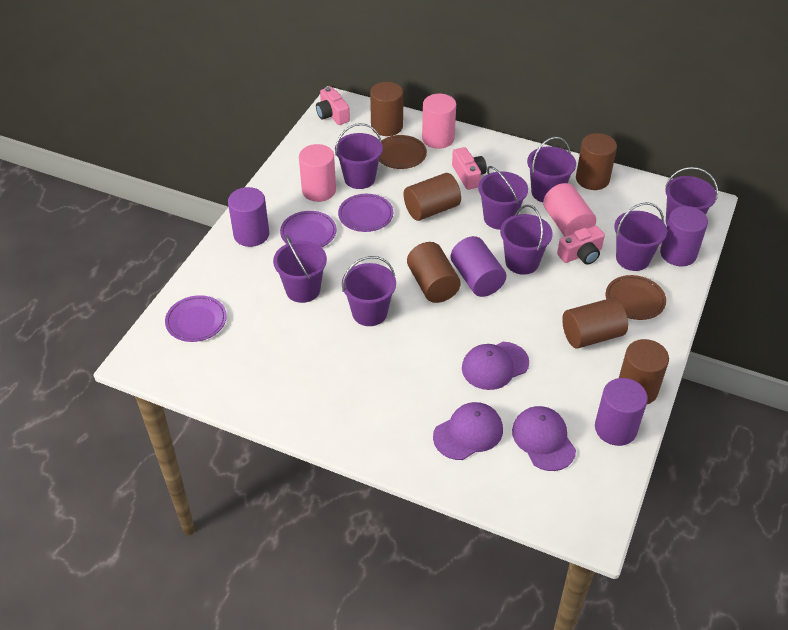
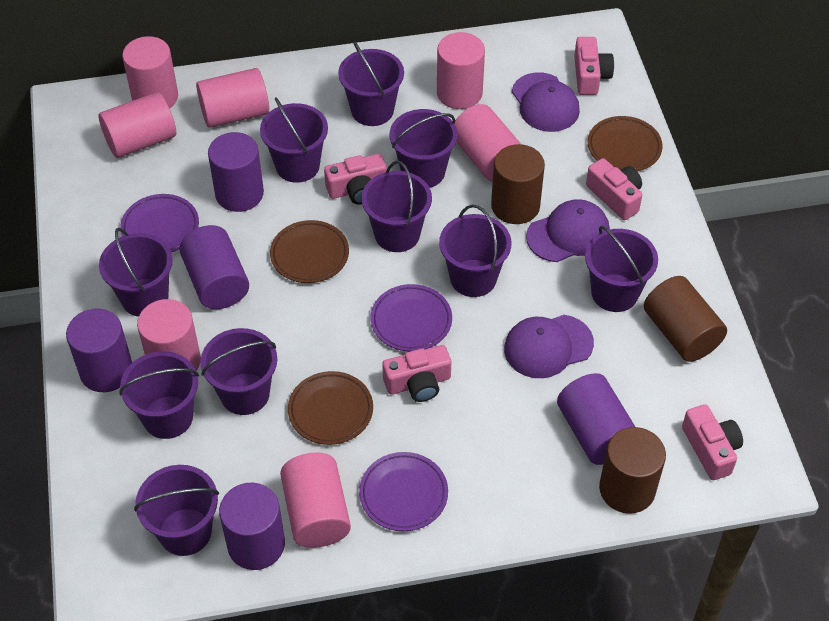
brown cylinder: [370,82,403,136] [404,173,461,221] [407,242,461,303] [562,298,628,349] [576,133,617,190] [619,339,669,404] = 6 -> [491,144,545,224] [599,427,666,514] [644,276,727,362] = 3
brown plate: [379,135,427,169] [606,275,666,320] = 2 -> [270,220,349,283] [288,371,373,445] [588,116,663,171] = 3
pink camera: [316,87,350,125] [452,147,487,190] [557,226,605,265] = 3 -> [324,154,387,205] [382,345,451,402] [574,37,614,95] [586,158,642,220] [682,404,743,480] = 5
pink cylinder: [299,144,336,202] [422,93,456,149] [543,183,596,237] = 3 -> [99,92,176,158] [122,36,178,109] [137,299,201,371] [196,68,269,128] [280,452,351,548] [437,32,485,109] [455,104,522,181] = 7
purple bucket: [273,235,327,303] [335,123,383,189] [342,256,396,326] [478,166,528,230] [500,205,553,275] [527,137,576,202] [614,202,667,271] [665,167,718,225] = 8 -> [99,228,173,317] [119,351,199,439] [134,465,219,556] [200,328,277,415] [260,97,328,183] [338,42,404,126] [362,161,432,252] [390,109,458,188] [439,205,511,297] [585,226,658,312] = 10
purple cylinder: [228,187,269,247] [451,236,506,297] [595,378,648,446] [660,206,708,266] = 4 -> [66,308,132,392] [179,225,249,309] [208,132,264,212] [219,483,285,570] [557,373,635,465] = 5

